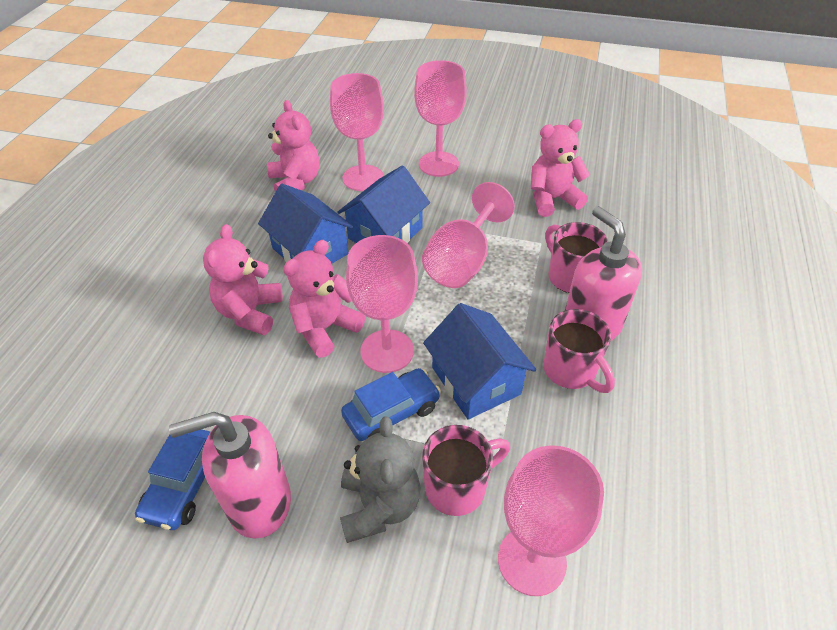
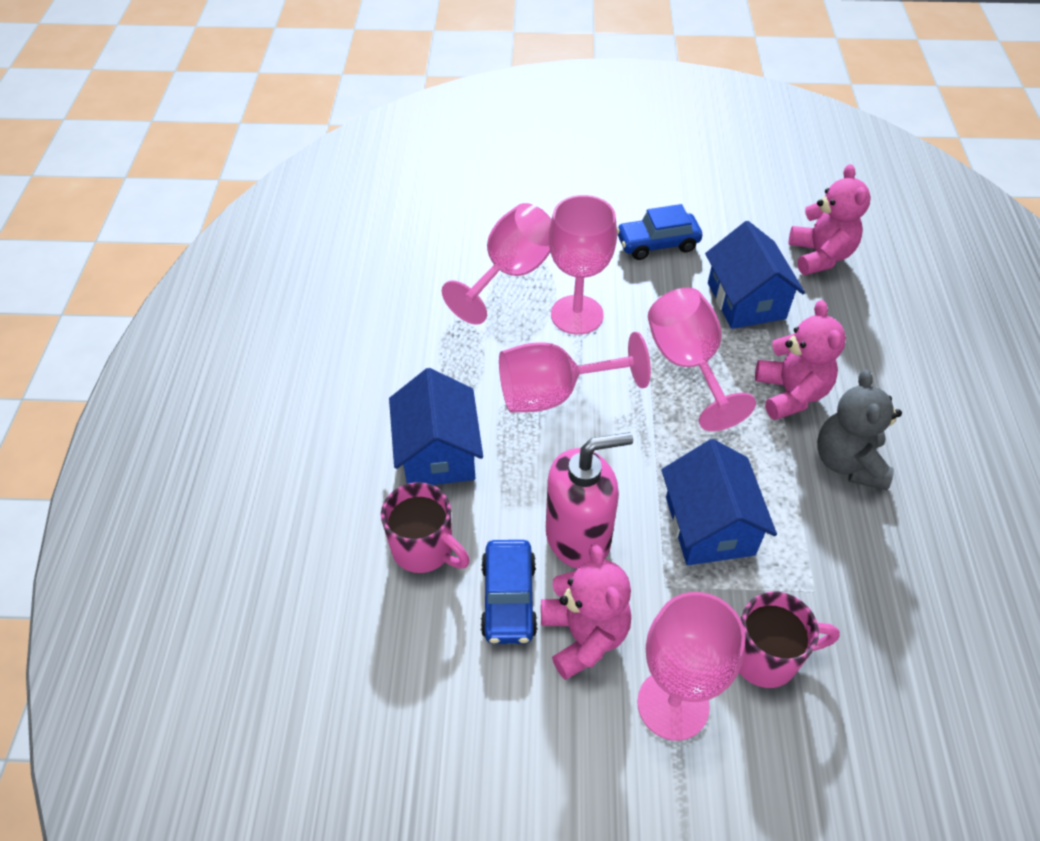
pink mug: [422,425,510,516] [543,309,615,393] [545,222,608,293] = 3 -> [381,482,470,573] [739,591,840,688] = 2
pink soap dispenser: [169,412,291,539] [565,206,642,341] = 2 -> [546,432,633,569] = 1
pink teddy bear: [203,224,283,335] [267,100,320,192] [283,240,365,358] [531,119,590,217] = 4 -> [541,544,631,680] [755,300,846,420] [789,164,871,275] = 3

